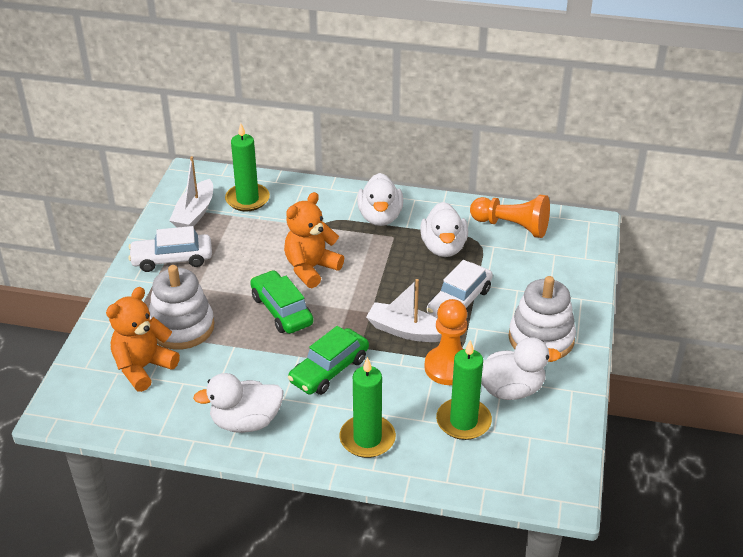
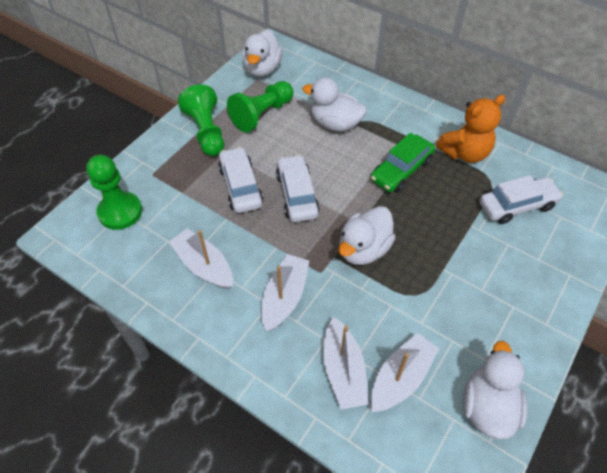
green candle: [225,123,270,211] [339,357,396,458] [436,340,492,440] = 3 -> none = 0
green car: [250,270,313,334] [288,326,369,395] = 2 -> [371,133,435,192] = 1
green pawn: none = 0 -> [86,155,142,230] [178,84,224,156] [227,81,294,133] = 3
orange pawn: [424,299,467,385] [470,195,550,238] = 2 -> none = 0
orange teddy bear: [106,287,180,392] [284,192,344,288] = 2 -> [436,95,505,163] = 1
white boat: [169,156,213,227] [366,279,442,342] = 2 -> [169,229,233,289] [262,254,309,332] [323,317,368,410] [370,333,439,412] = 4
white car: [128,226,212,272] [427,260,493,318] = 2 -> [218,147,263,213] [276,154,320,222] [480,175,563,224] = 3
white stacking toy: [149,265,214,350] [509,276,576,359] = 2 -> none = 0

